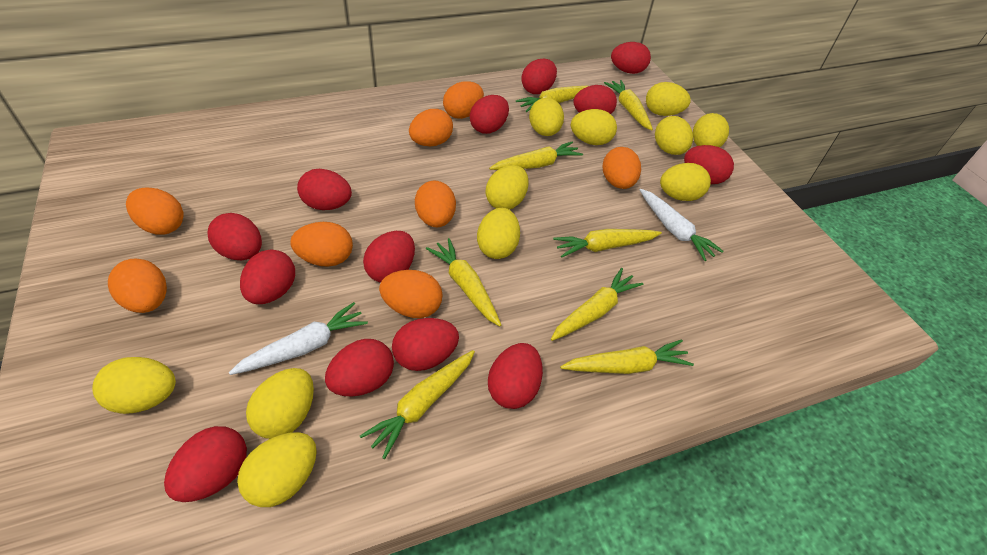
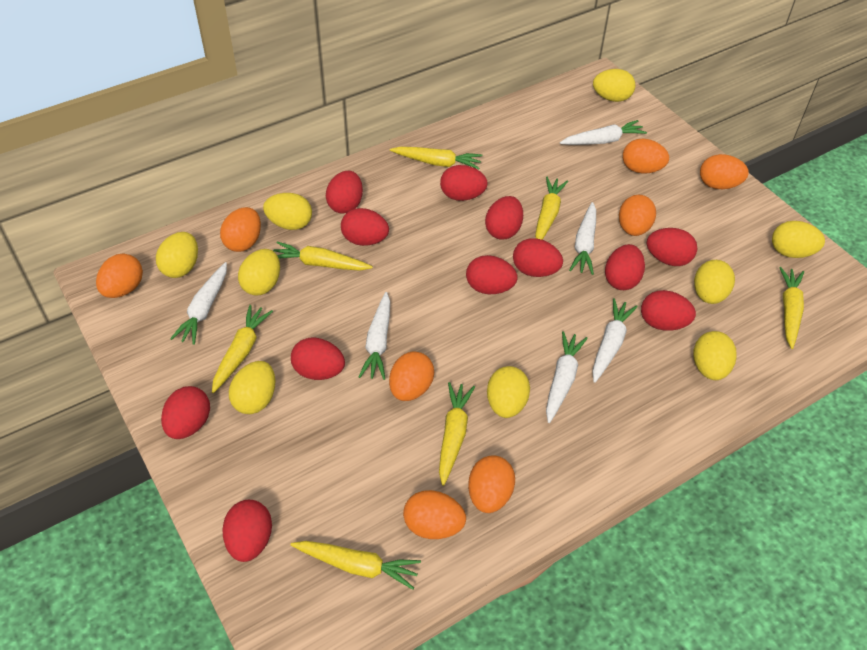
red egg: [164,426,247,502] [207,213,262,260] [240,249,295,304] [297,169,352,210] [325,339,394,396] [363,231,415,283] [392,318,459,371] [470,95,509,134] [488,343,543,409] [521,59,557,94] [573,85,617,114] [611,42,651,74] [684,145,734,184] = 13 -> [161,386,210,439] [222,500,272,562] [291,337,345,380] [326,171,363,214] [341,208,389,246] [440,165,488,201] [466,255,517,294] [485,196,523,239] [513,238,563,277] [605,244,645,290] [641,290,696,331] [647,228,697,266] = 12
white carrot: [229,302,368,375] [640,189,723,261] = 2 -> [170,262,227,345] [359,292,390,380] [546,331,588,423] [560,120,647,145] [569,202,596,275] [592,298,638,383] = 6
yellow carrot: [360,350,475,459] [426,238,501,327] [489,142,583,170] [516,86,588,112] [551,268,644,341] [553,229,662,257] [560,339,694,374] [604,80,653,131] = 8 -> [212,305,273,393] [273,242,373,271] [291,541,421,590] [390,147,482,169] [439,382,475,486] [535,177,568,240] [779,267,804,349] = 7
yellow egg: [92,357,176,414] [237,432,317,507] [246,368,314,439] [477,208,520,259] [486,165,529,209] [529,98,564,136] [571,109,617,145] [646,82,691,116] [655,116,693,155] [660,163,711,201] [693,113,729,147] = 11 -> [156,232,198,278] [229,361,275,414] [238,249,280,296] [263,193,312,230] [487,366,530,418] [593,69,636,102] [693,331,737,380] [694,260,735,304] [772,221,825,258] = 9

